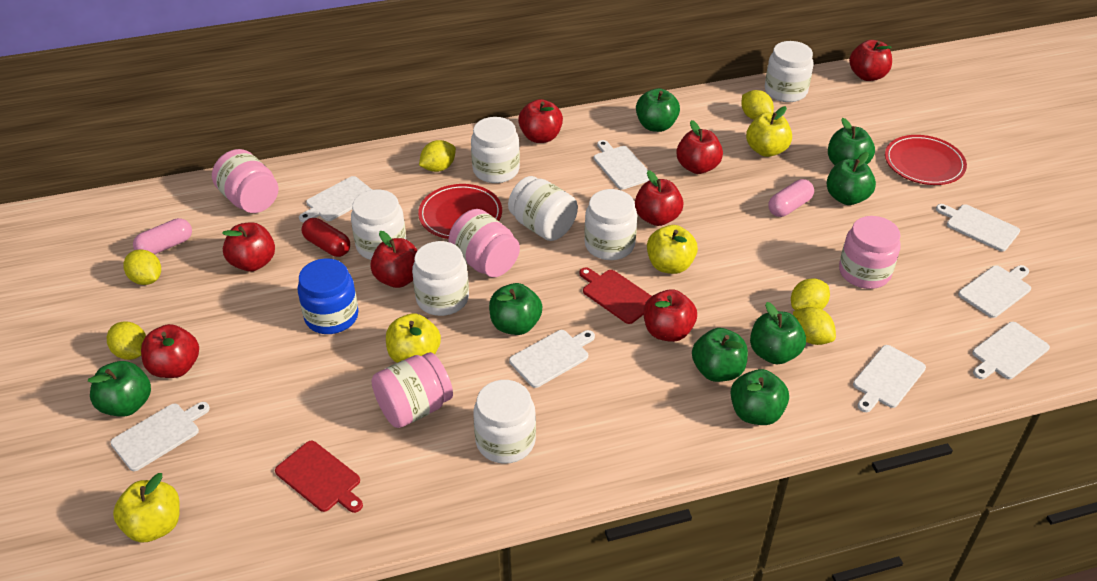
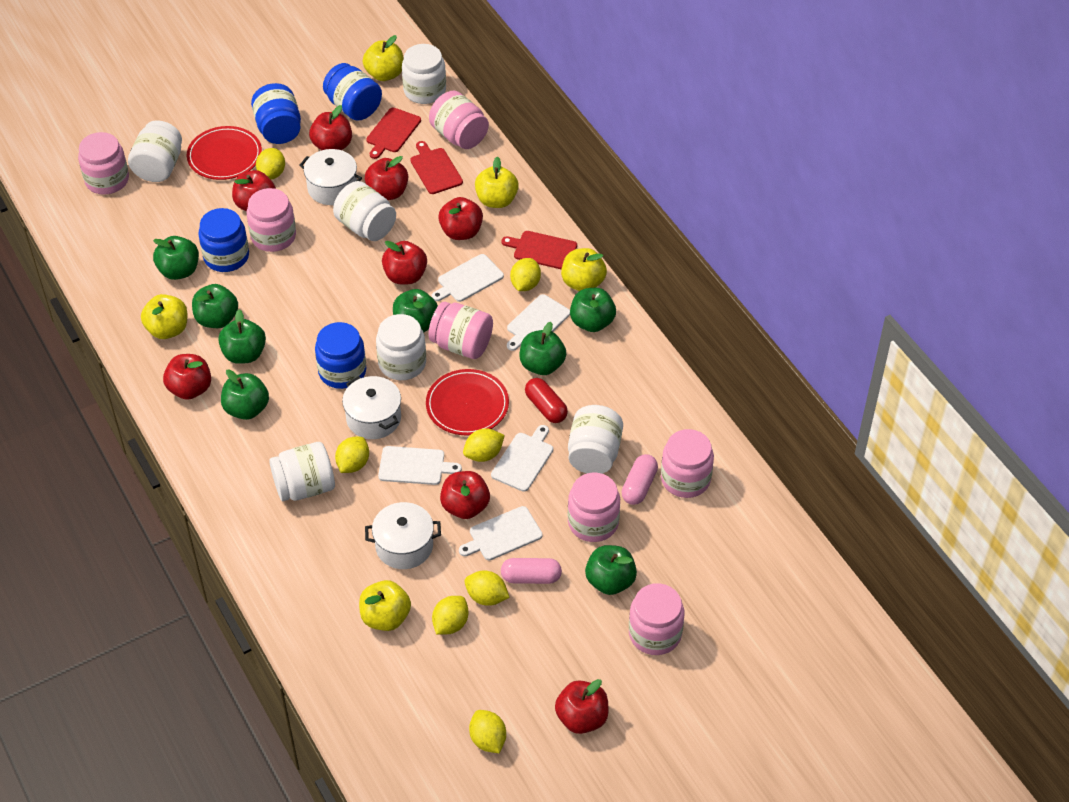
blue jar: [298,258,358,334] = 1 -> [198,208,249,272] [251,83,301,144] [315,322,366,389] [323,63,382,121] = 4
pink jar: [212,149,279,213] [372,352,453,428] [448,209,520,277] [839,216,901,289] = 4 -> [78,132,129,195] [247,188,296,252] [428,302,493,359] [429,91,489,149] [568,473,620,542] [629,583,684,655] [661,429,714,498] = 7
red cutting board: [275,441,363,513] [579,267,652,324] = 2 -> [366,108,421,159] [410,141,463,194] [501,231,577,269] = 3
white cutting board: [110,402,210,471] [299,176,372,222] [509,330,595,388] [594,140,649,190] [853,345,926,412] [936,204,1020,251] [958,265,1031,318] [972,322,1050,379] = 8 -> [378,446,462,485] [432,254,504,302] [459,506,543,560] [491,425,553,492] [507,294,570,351] = 5
white jar: [351,190,406,260] [412,241,469,316] [471,117,520,183] [473,380,536,464] [508,176,578,241] [584,189,637,260] [765,41,814,102] = 7 -> [128,120,182,182] [269,442,335,501] [333,181,396,241] [376,314,426,380] [402,44,446,104] [568,405,623,474] = 6
white pot: none = 0 -> [299,149,362,205] [342,376,401,439] [365,502,441,569] = 3
yellow apple: [113,473,180,543] [386,313,441,363] [647,225,698,274] [746,106,792,157] = 4 -> [141,294,187,339] [359,580,411,631] [363,35,404,81] [475,156,519,208] [561,248,607,291] = 5
yellow lemon: [107,321,146,360] [123,249,161,285] [419,140,456,172] [741,90,774,120] [791,278,830,310] [793,307,836,345] = 6 -> [256,148,285,180] [335,437,369,473] [432,596,469,635] [463,428,505,462] [464,571,510,606] [469,710,506,753] [510,258,541,291] = 7

